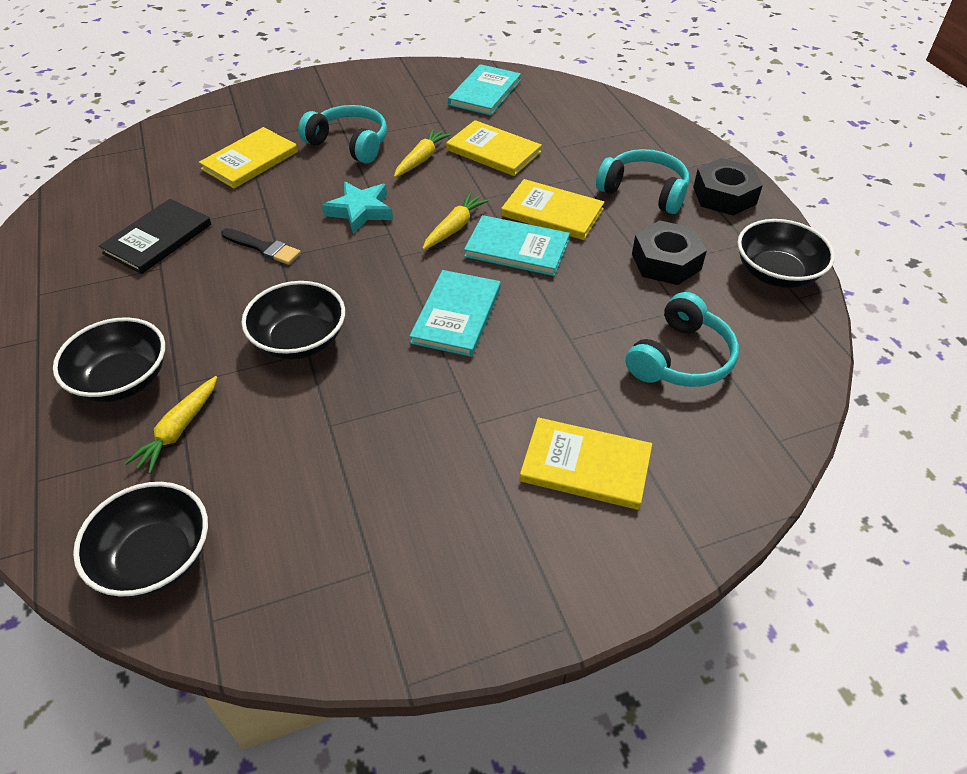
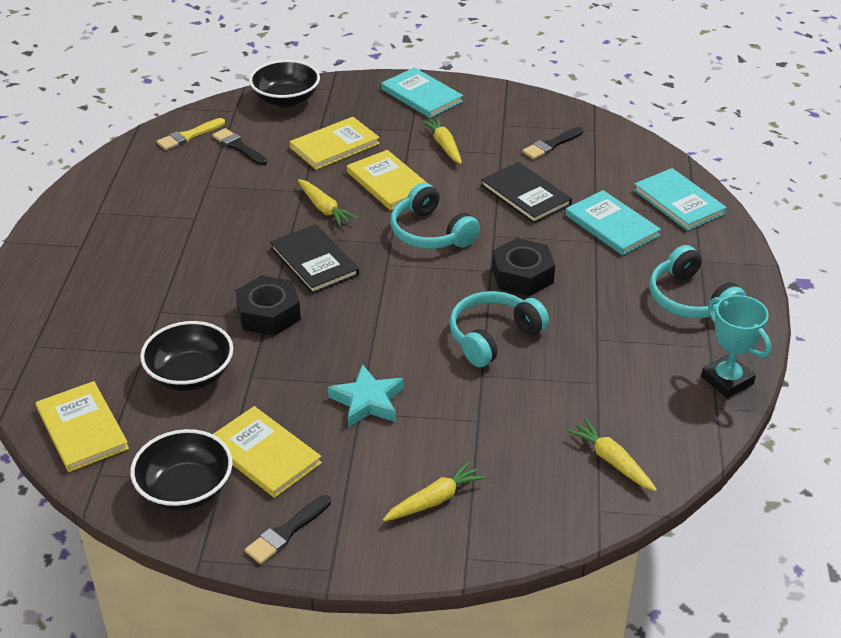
black book: [99,199,211,274] = 1 -> [270,224,359,294] [481,162,572,224] = 2
black bowl: [53,317,165,402] [73,482,208,597] [242,281,345,360] [737,219,835,288] = 4 -> [130,429,233,511] [140,321,234,391] [249,60,320,107] = 3
black brush: [221,228,301,265] = 1 -> [213,128,267,165] [245,495,331,564] [522,127,583,159] = 3
turquoise trophy: none = 0 -> [701,295,771,398] = 1
yellow brush: none = 0 -> [157,118,225,150] = 1
yellow carrot: [125,376,217,474] [394,128,451,178] [422,193,489,250] = 3 -> [298,179,357,227] [383,461,486,521] [420,117,462,164] [567,419,657,491] = 4

